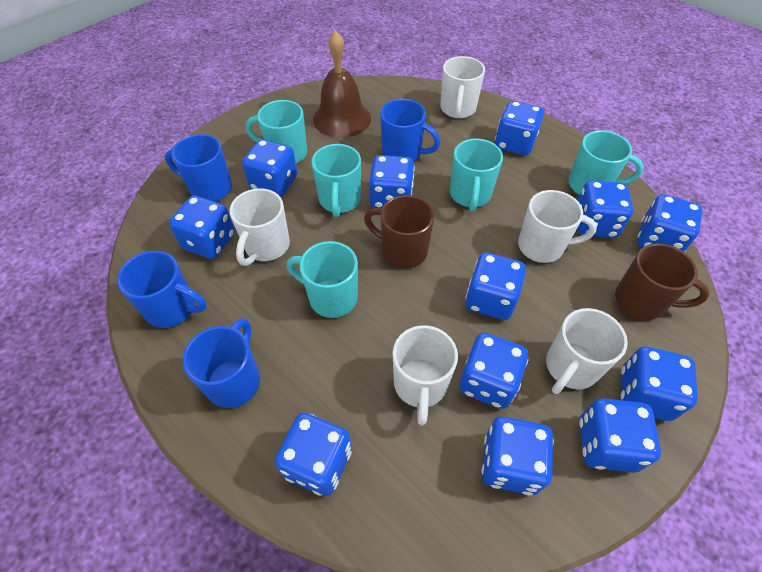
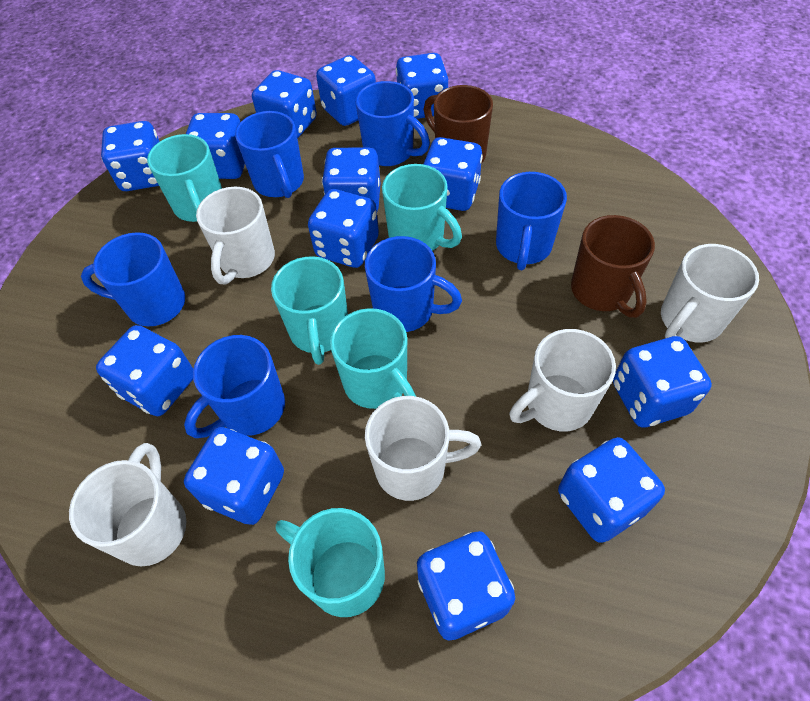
blue dice: [169,195,235,259] [242,139,297,197] [275,413,352,496] [369,155,415,208] [459,333,528,409] [465,252,526,320] [482,417,554,495] [495,101,544,156] [577,180,633,238] [579,399,661,473] [621,346,698,421] [637,194,703,252] = 12 -> [96,325,193,416] [101,121,160,191] [184,427,284,525] [186,113,245,179] [252,70,317,138] [308,189,379,268] [316,55,376,126] [322,147,380,211] [396,53,448,119] [417,531,515,641] [423,137,483,211] [558,437,665,543] [613,336,712,427] = 13
blue mug: [117,251,207,328] [165,134,232,202] [183,318,260,408] [380,99,440,162] = 4 -> [81,232,185,327] [184,335,285,438] [235,111,304,198] [355,81,430,166] [365,236,462,332] [496,172,567,270] = 6
brown bell: [313,30,371,138] = 1 -> none = 0

